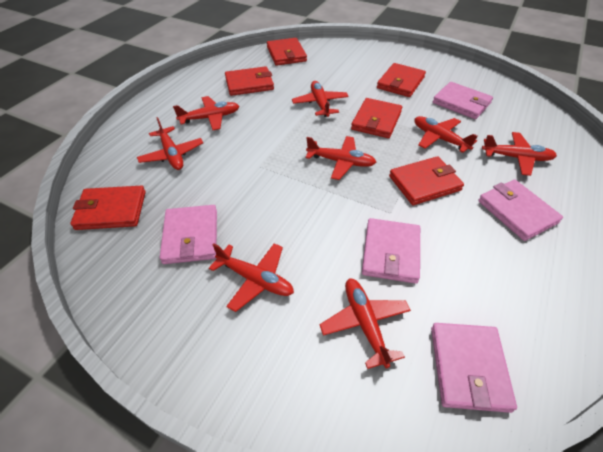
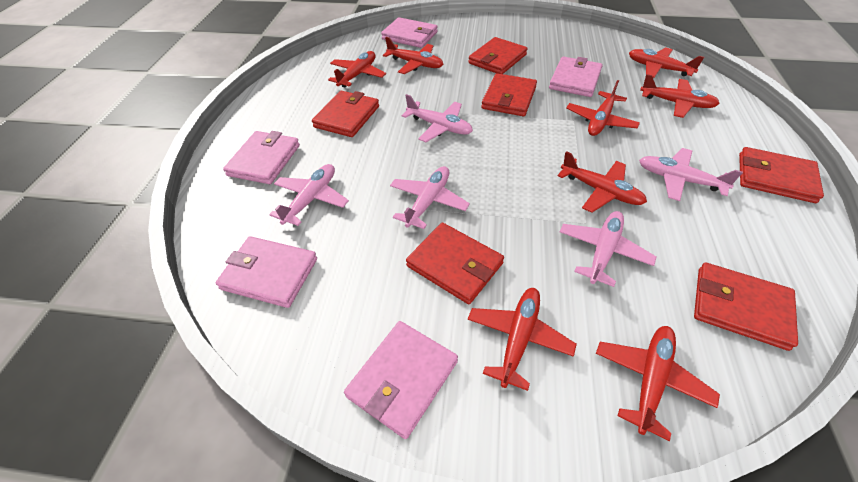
pink plane: none = 0 -> [269,164,349,226] [390,166,470,229] [402,94,473,142] [560,211,657,287] [639,148,743,201] = 5

